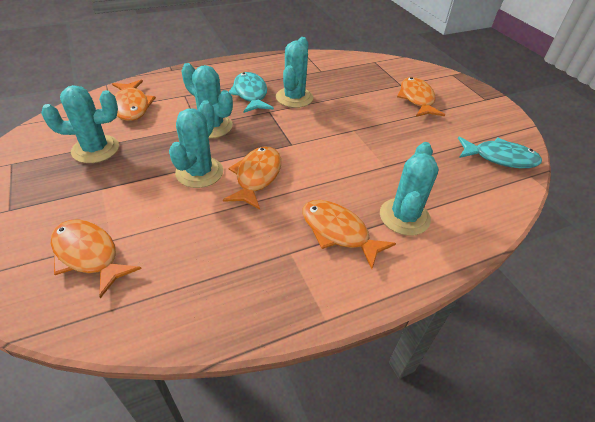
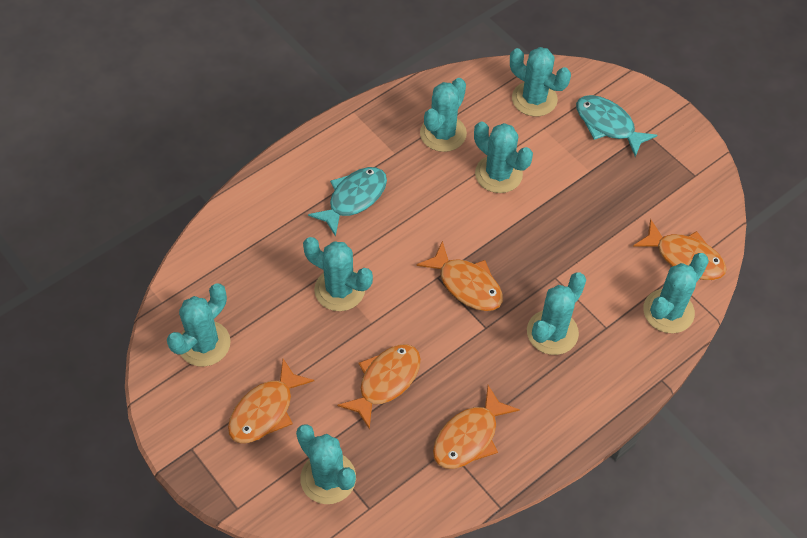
turquoise cactus: [41,85,119,163] [169,100,223,188] [181,63,233,138] [276,37,313,108] [380,142,439,236] = 5 -> [167,284,231,367] [296,424,356,504] [303,237,373,311] [420,78,467,152] [474,122,533,193] [510,47,571,116] [527,272,586,355] [643,253,709,333] = 8

